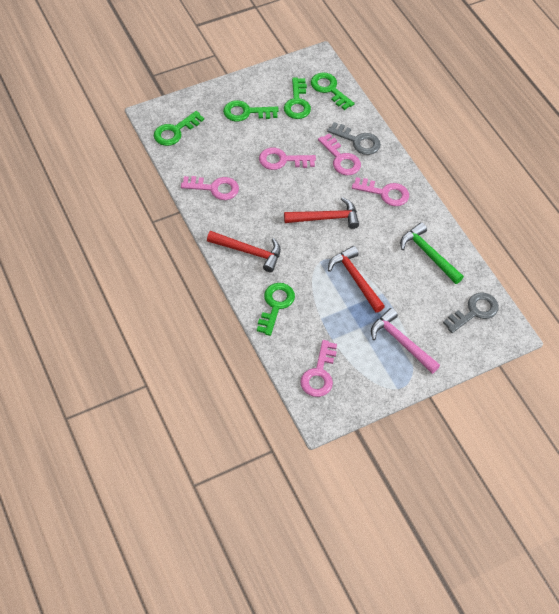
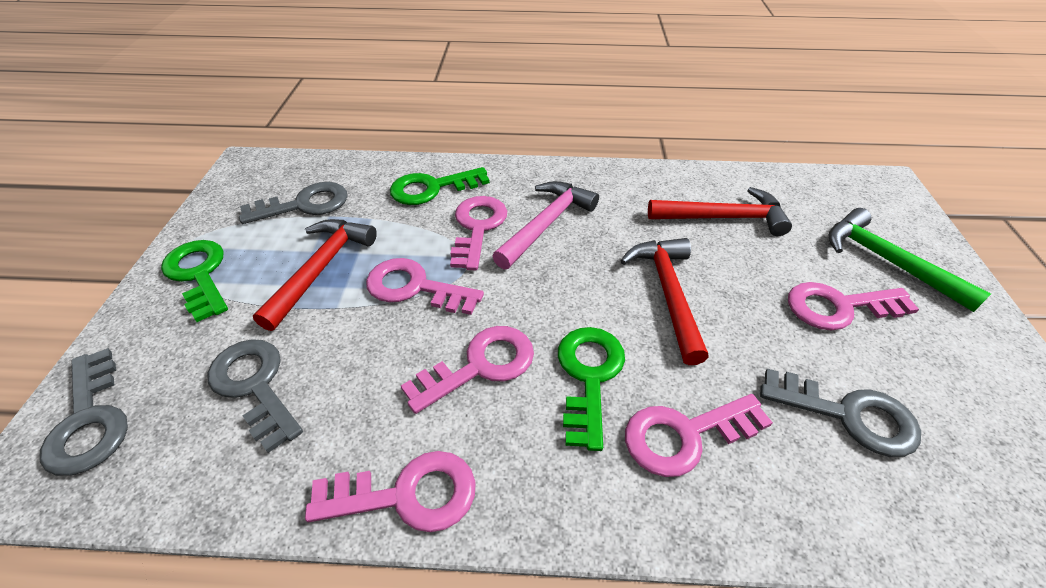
green key: [154,111,204,146] [223,100,279,122] [257,283,295,336] [284,78,311,119] [311,72,354,110] = 5 -> [161,240,228,322] [390,167,490,205] [558,327,625,451] = 3
grey key: [327,122,381,155] [443,293,499,333] = 2 -> [40,348,128,476] [207,339,303,453] [239,182,347,224] [760,369,921,457] = 4
pink key: [181,176,239,200] [259,148,316,170] [300,340,337,397] [318,134,361,175] [352,177,409,206] = 5 -> [305,451,476,532] [366,258,484,315] [401,326,534,414] [450,196,507,270] [625,394,773,477] [788,282,919,331] = 6

